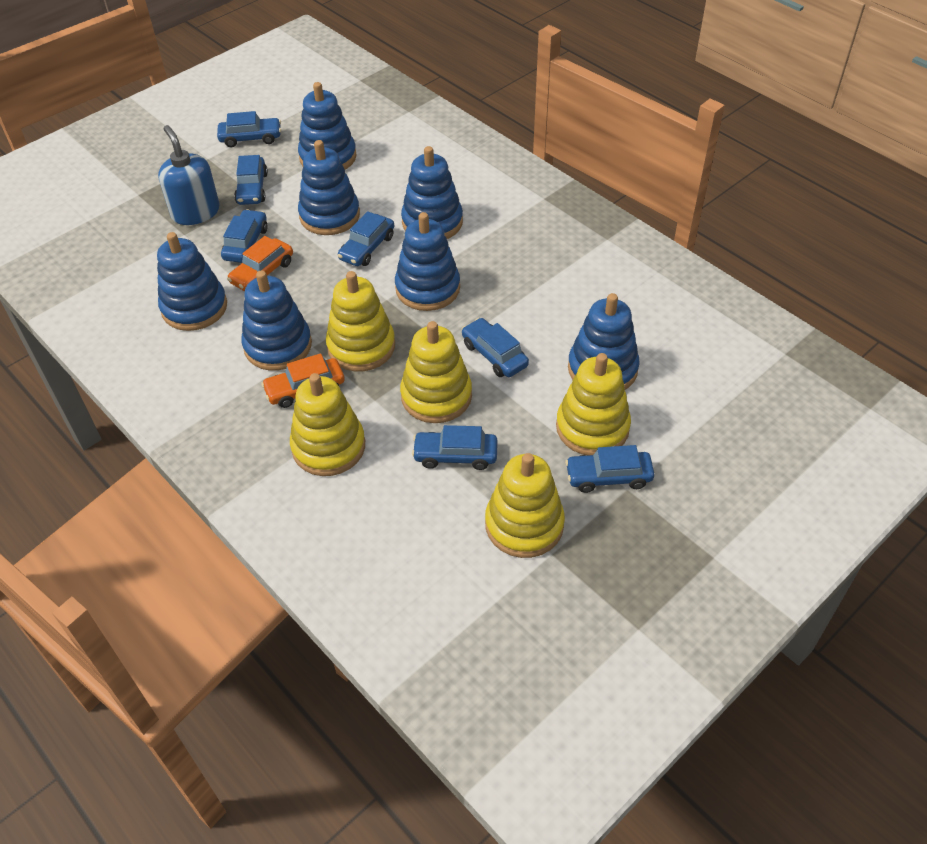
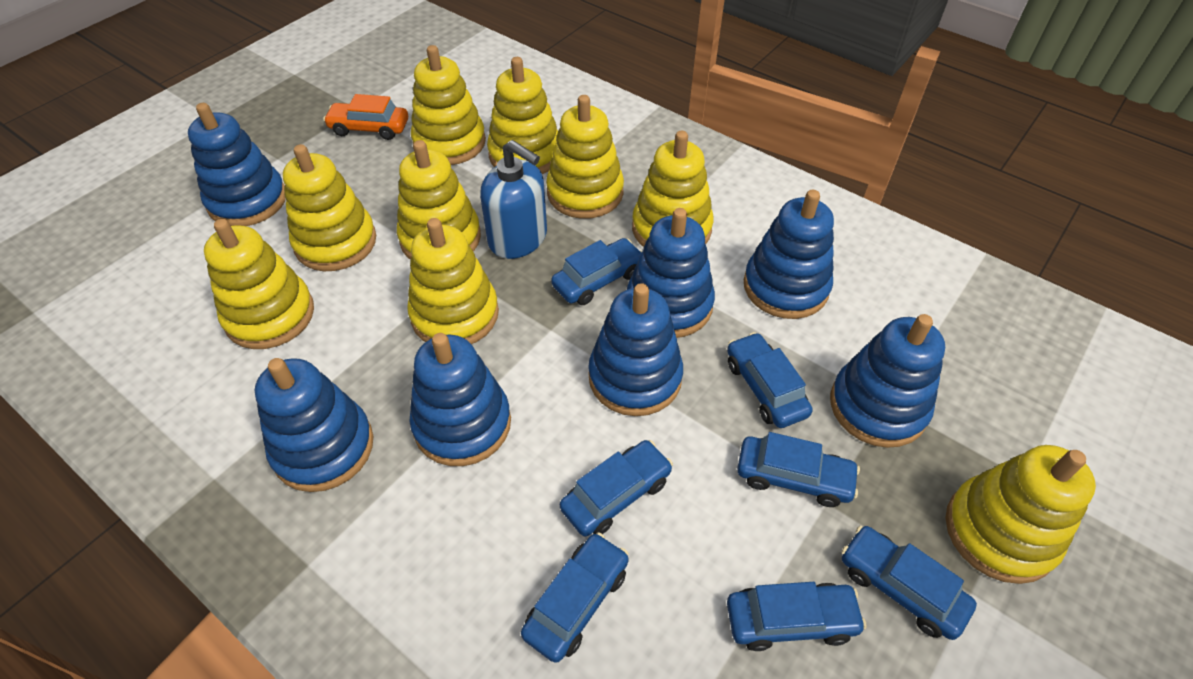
orange car: [227,236,293,291] [261,353,345,408] = 2 -> [323,94,408,140] = 1
yellow stacking toy: [290,373,365,476] [326,271,395,371] [400,321,472,423] [485,453,565,558] [556,353,631,455] = 5 -> [204,219,314,349] [283,144,376,271] [397,140,481,260] [407,218,499,344] [411,45,486,165] [487,57,558,174] [546,95,624,219] [632,131,714,247] [946,445,1096,584] = 9

